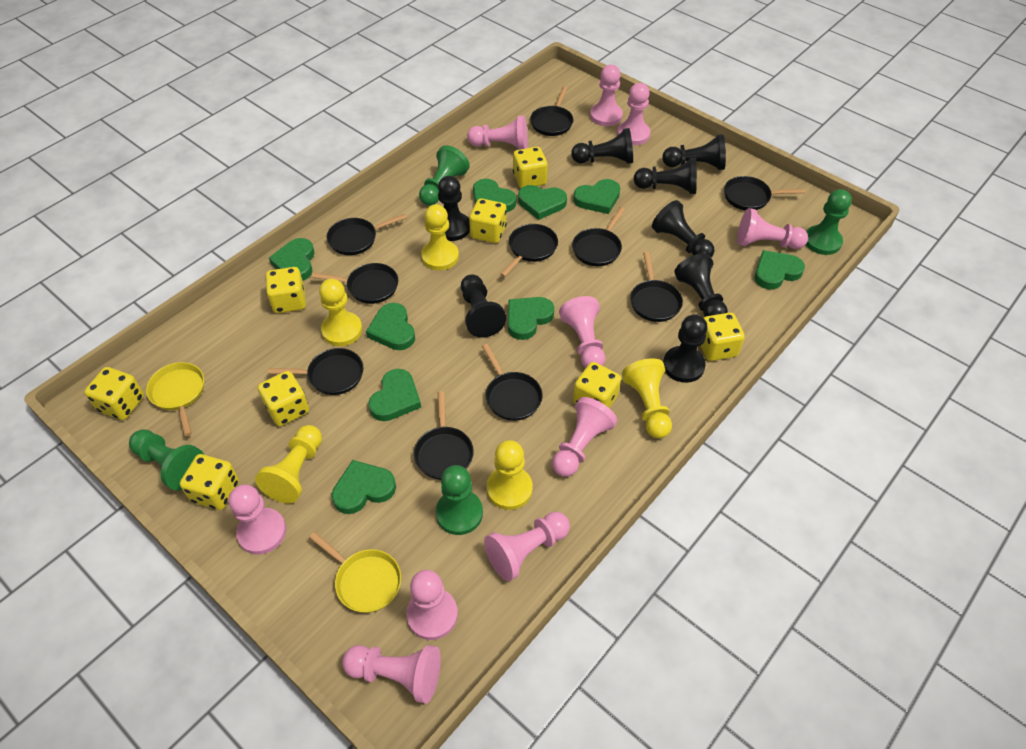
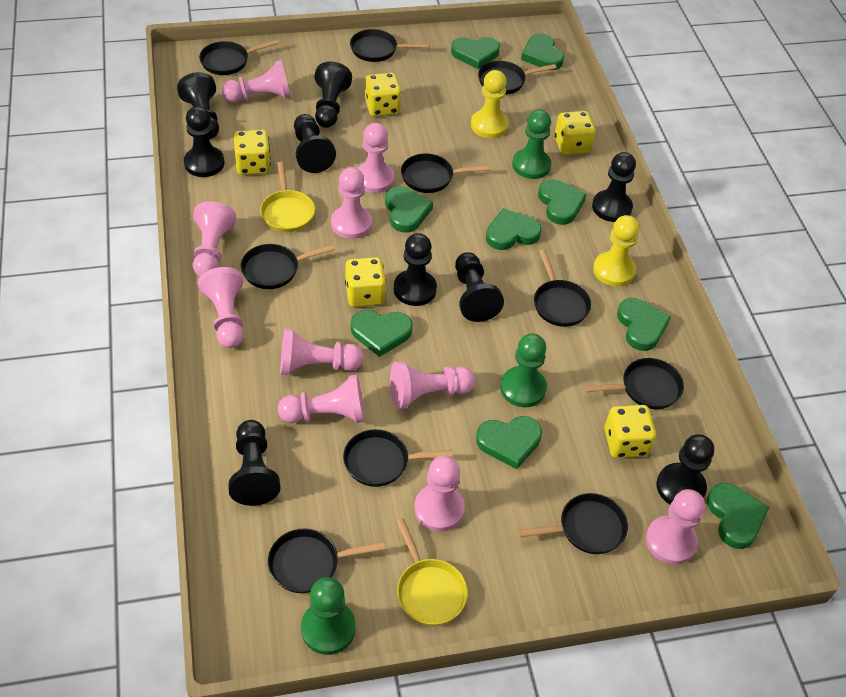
black pawn: [438,176,470,241] [461,275,506,338] [571,128,633,164] [633,158,697,194] [652,200,715,258] [662,134,726,170] [663,314,708,383] [674,253,728,317] = 8 -> [177,72,219,139] [184,106,224,177] [228,420,281,506] [294,114,336,173] [314,61,352,128] [394,233,437,306] [455,252,504,322] [592,152,636,222] [657,434,714,504] = 9
green pawn: [129,429,204,491] [419,145,470,206] [436,465,483,535] [806,189,852,255] = 4 -> [301,577,356,655] [500,333,547,407] [512,110,551,179] = 3
yellow dice: [84,367,144,420] [180,454,239,510] [258,371,309,426] [266,267,306,313] [469,198,507,243] [513,147,548,188] [573,362,621,408] [700,312,745,361] = 8 -> [234,129,271,175] [345,257,386,307] [365,73,401,117] [555,111,595,155] [604,405,656,458] = 5
yellow pawn: [255,425,322,503] [319,279,362,346] [421,204,459,270] [487,440,533,510] [622,358,672,439] = 5 -> [471,70,508,138] [593,215,639,287] = 2

